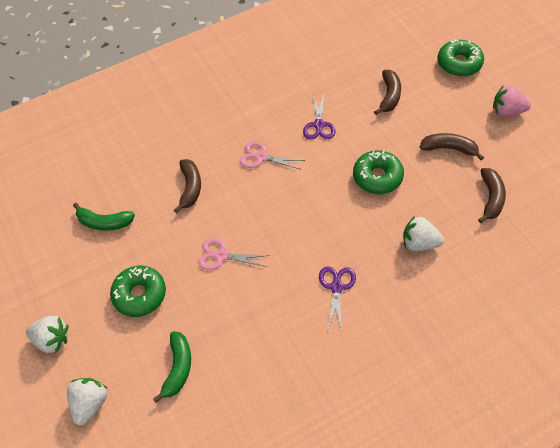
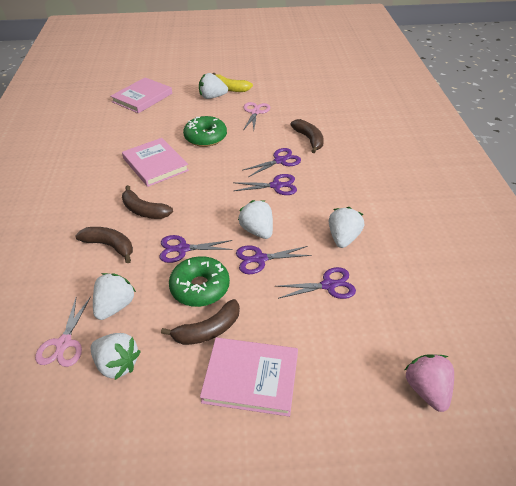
green banana: [73,203,135,231] [153,331,191,403] = 2 -> none = 0
green donut: [110,266,166,317] [353,150,404,194] [438,39,484,76] = 3 -> [169,256,230,307] [183,116,227,147] = 2
pink book: none = 0 -> [111,77,172,113] [122,138,189,187] [200,337,298,417] = 3
purple scissors: [303,94,335,140] [319,266,356,332] = 2 -> [159,235,233,263] [233,174,297,195] [236,246,311,274] [243,148,301,177] [275,267,356,299] = 5
white strawberry: [26,316,68,353] [67,378,108,425] [403,216,444,251] = 3 -> [91,333,141,380] [93,273,136,320] [199,73,228,99] [238,200,273,239] [329,207,364,248] = 5
yellow banana: none = 0 -> [213,73,253,92] = 1

